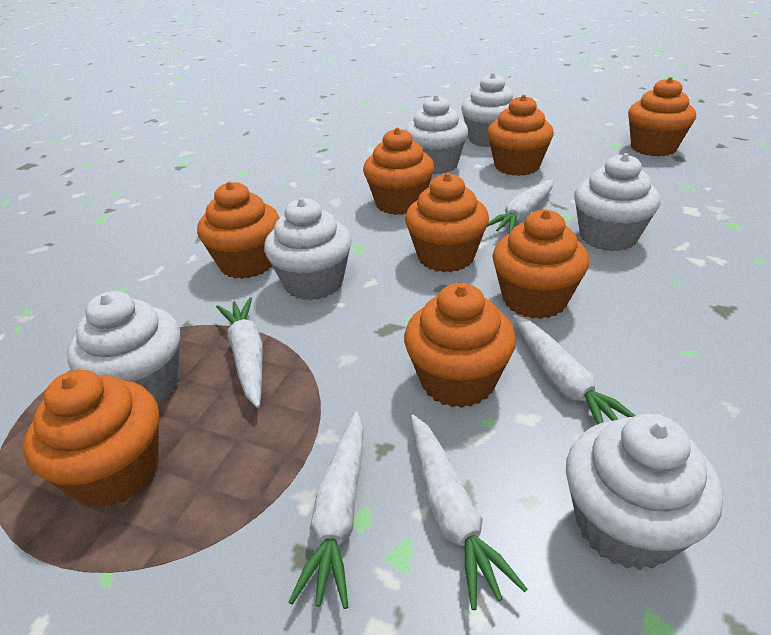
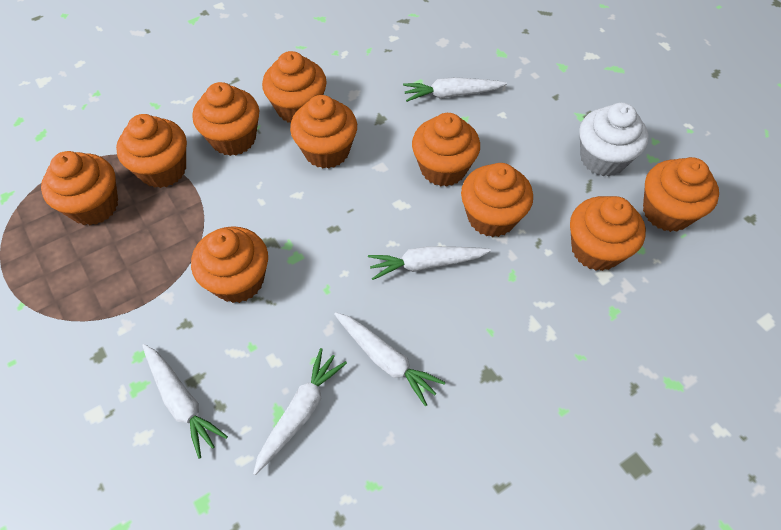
orange cupcake: [23,370,159,508] [197,181,280,279] [363,128,434,215] [404,283,516,408] [405,173,489,272] [487,95,554,176] [492,209,589,319] [628,77,696,157] = 8 -> [41,151,118,225] [116,114,187,188] [191,226,268,303] [192,82,259,156] [262,51,327,123] [290,95,357,169] [412,113,480,187] [461,163,533,237] [570,196,646,271] [643,157,719,232] = 10
white cupcake: [67,291,180,404] [264,198,352,300] [405,95,468,174] [461,73,515,147] [566,414,723,570] [574,153,660,251] = 6 -> [579,103,649,176] = 1

